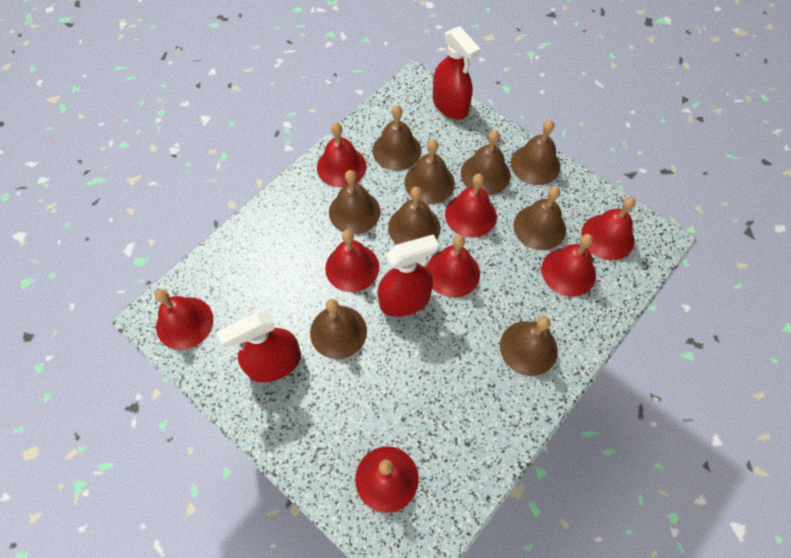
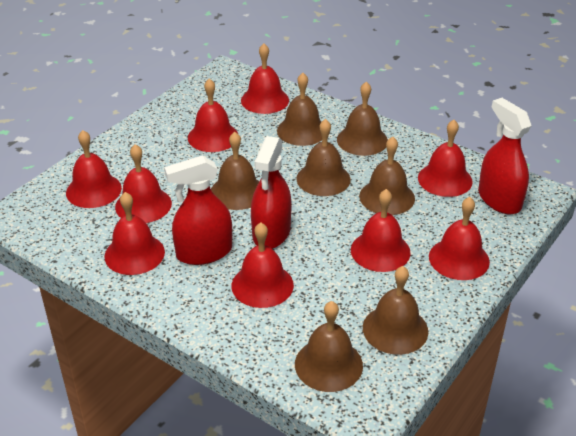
brown bell: [310,299,367,359] [329,170,380,234] [373,105,421,171] [388,187,440,244] [405,139,455,204] [461,130,511,195] [500,316,558,376] [511,120,560,185] [514,186,566,250] = 9 -> [211,132,259,210] [277,73,322,146] [295,301,363,392] [297,119,351,196] [337,82,388,156] [359,137,415,215] [363,266,428,355] = 7
red bell: [155,289,213,350] [317,122,366,187] [325,230,379,292] [355,447,419,513] [427,235,480,297] [445,174,497,238] [541,234,596,297] [581,197,636,260] = 8 -> [66,130,122,208] [105,192,165,275] [115,144,172,223] [188,78,238,152] [232,223,294,308] [241,43,289,114] [351,189,411,272] [418,120,473,197] [429,197,490,280] = 9

